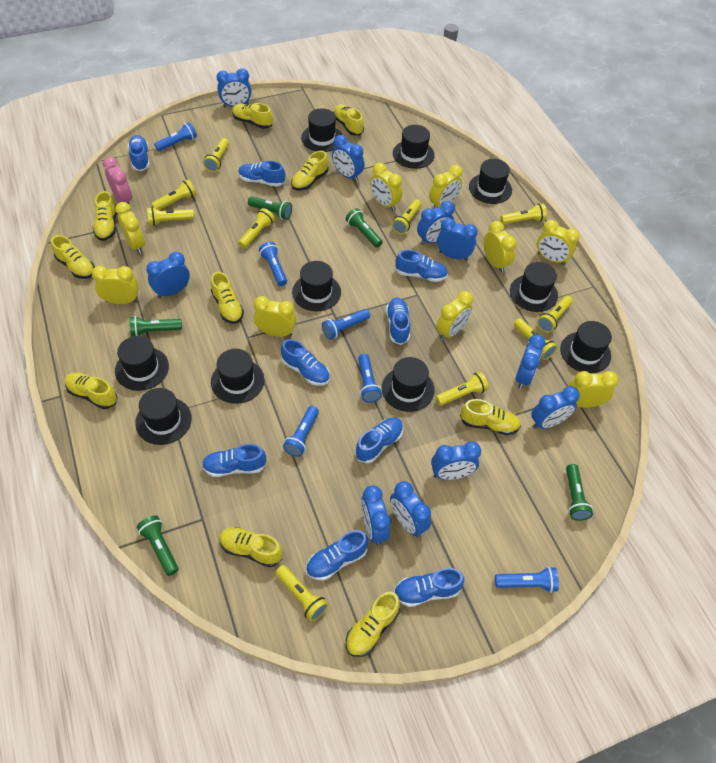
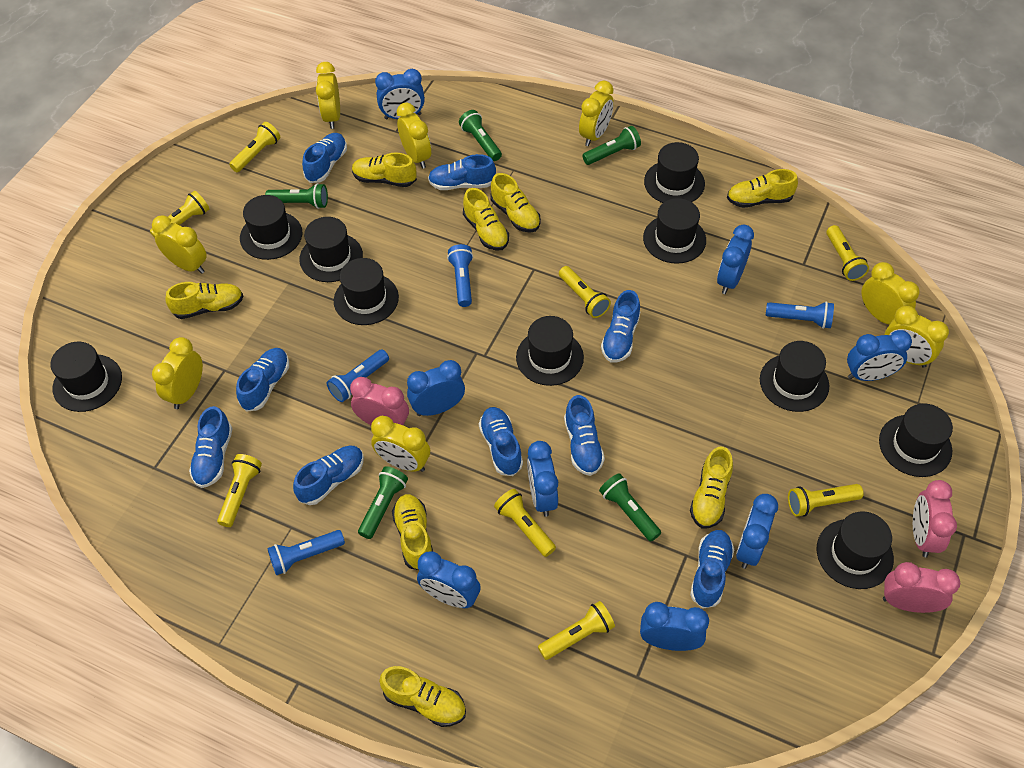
blue clock: [146,252,190,298] [217,68,251,107] [332,135,365,182] [361,485,390,545] [390,481,431,537] [417,201,455,245] [431,442,481,480] [437,218,478,261] [515,334,546,389] [531,386,580,429] = 10 -> [375,69,425,120] [407,360,465,416] [417,552,481,608] [527,441,558,517] [640,602,709,651] [717,225,754,294] [736,494,778,569] [847,330,912,381] = 8
blue flashlight: [154,122,197,151] [259,242,287,286] [283,406,319,457] [322,309,370,340] [358,354,382,403] [495,567,559,593] = 6 -> [267,530,345,575] [327,349,389,402] [447,244,473,307] [766,301,834,329] = 4
pink clock: [103,157,132,204] = 1 -> [350,377,409,425] [883,562,960,613] [913,480,957,557] = 3
yellow clock: [92,266,139,304] [115,202,145,254] [254,296,296,337] [370,163,402,211] [429,165,463,209] [436,291,473,341] [484,221,517,273] [537,220,580,265] [568,371,618,408] = 9 -> [152,215,207,274] [152,337,203,409] [316,62,340,129] [371,416,430,472] [397,102,431,169] [579,81,614,146] [862,262,920,325] [885,306,949,368] = 8
yellow flashlight: [147,207,194,226] [151,179,196,210] [203,138,229,172] [238,208,275,248] [275,565,328,622] [392,199,421,234] [436,372,489,406] [501,203,547,224] [514,318,558,360] [537,296,573,333] = 10 -> [150,191,209,238] [217,454,262,527] [229,122,280,172] [494,489,556,557] [538,601,615,660] [559,266,611,318] [788,484,864,517] [826,225,869,281] = 8
yellow shoe: [51,235,95,279] [65,372,118,409] [93,191,117,241] [211,272,244,324] [219,527,283,567] [232,103,273,129] [291,151,328,190] [334,104,364,136] [346,592,400,657] [460,399,521,435] = 10 -> [165,282,243,319] [352,153,417,187] [379,666,466,727] [392,494,433,570] [463,188,509,251] [490,173,541,232] [690,447,733,528] [727,169,798,208] = 8

